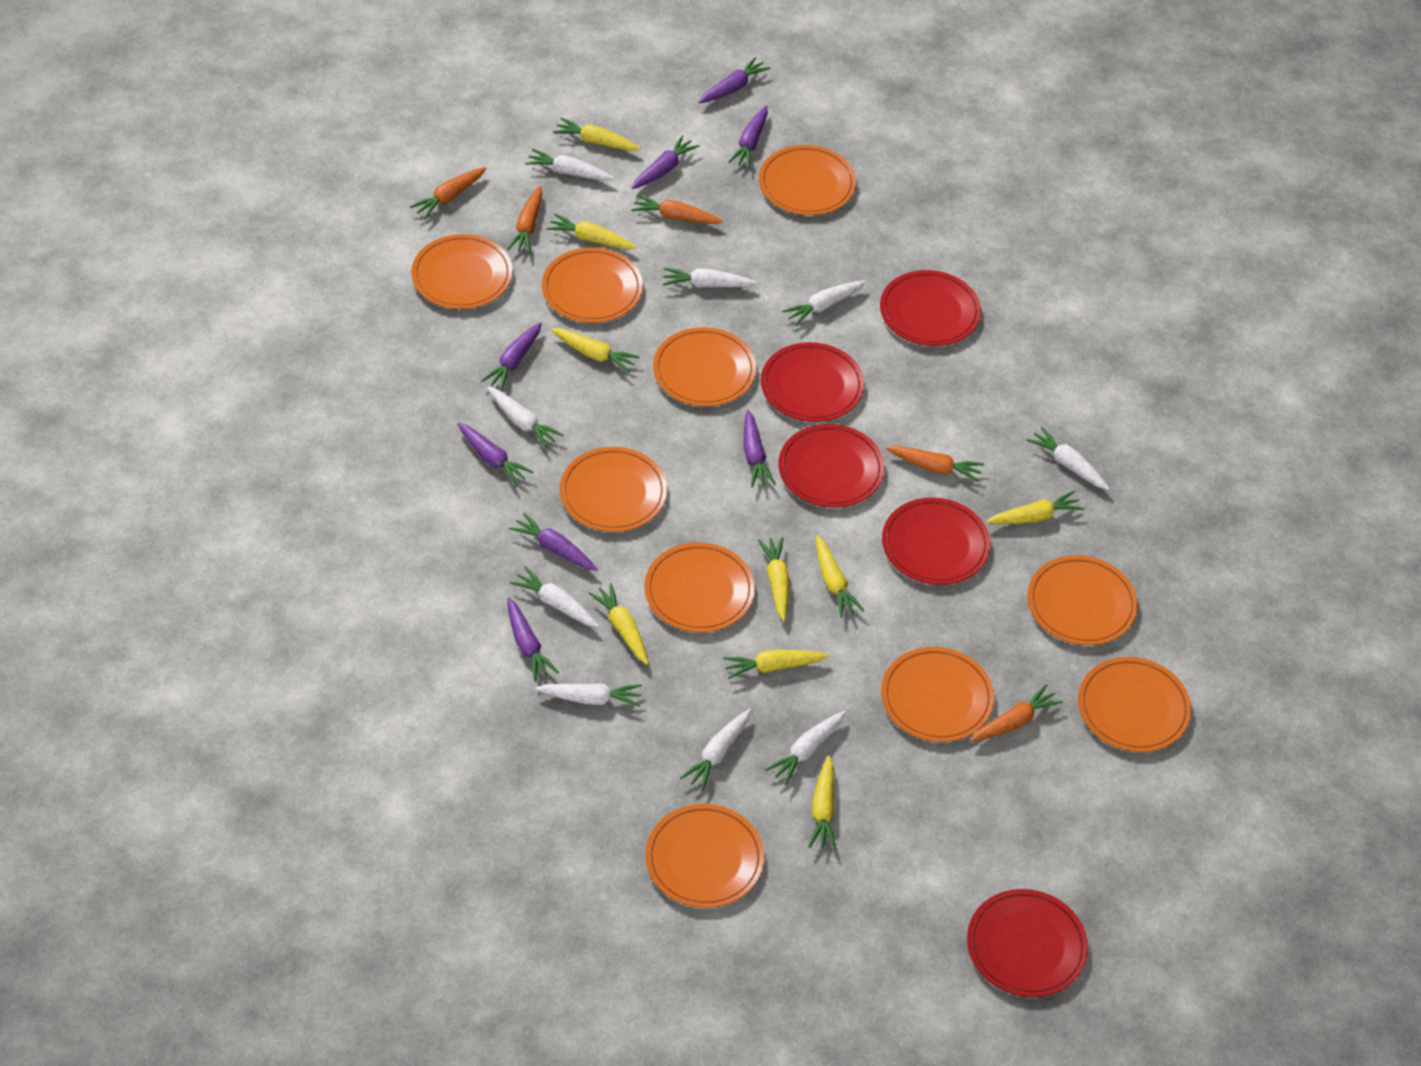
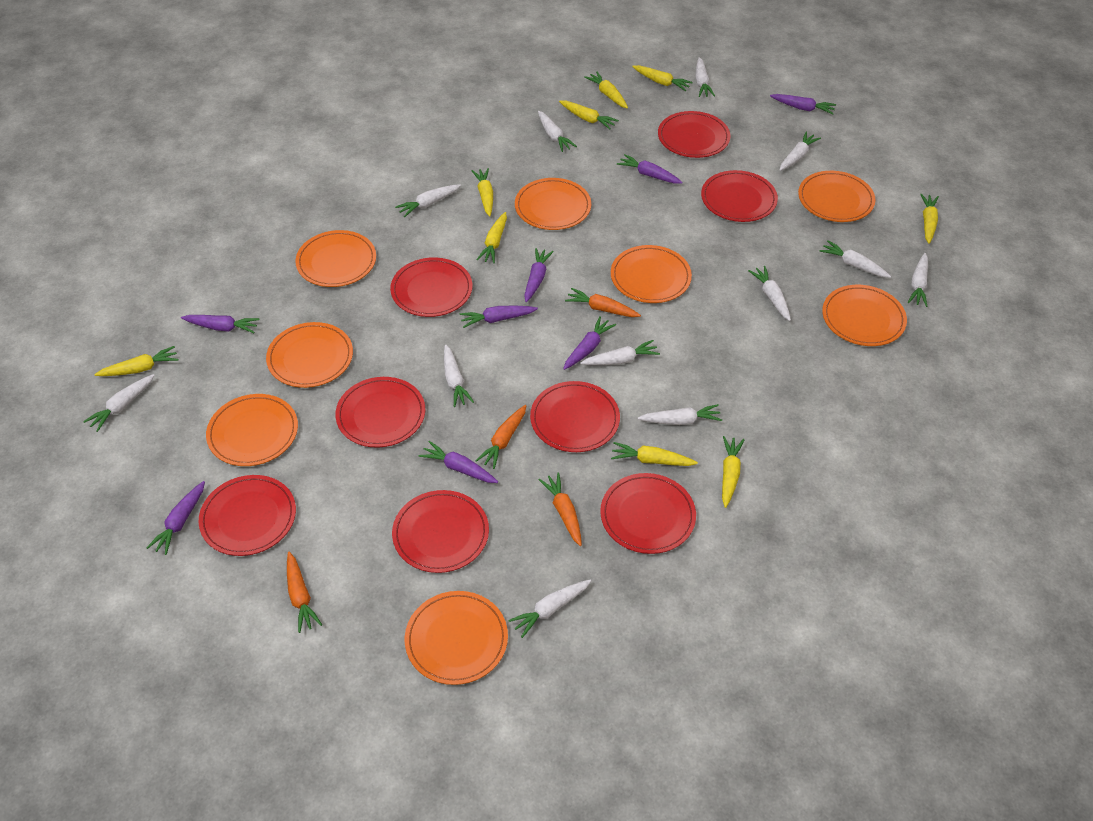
orange carrot: [410,167,486,219] [507,186,542,253] [631,194,723,224] [886,446,984,482] [970,684,1063,742] = 5 -> [287,552,322,633] [475,405,526,469] [539,473,582,546] [565,288,641,317] = 4
orange plate: [411,234,513,309] [542,247,643,323] [560,447,667,532] [644,542,755,632] [645,804,764,908] [653,327,756,406] [759,145,856,215] [881,647,994,742] [1027,555,1138,645] [1078,657,1191,752] = 10 -> [206,394,298,466] [266,322,353,388] [295,230,376,287] [405,591,508,685] [515,178,591,230] [611,245,692,303] [798,171,875,222] [822,285,907,346] = 8
red plate: [761,342,864,422] [778,424,885,508] [880,270,981,346] [882,498,990,585] [967,889,1088,997] = 5 -> [198,475,296,556] [335,377,425,448] [390,257,472,317] [392,490,489,573] [530,381,620,452] [600,473,696,554] [658,111,730,158] [701,170,778,222] = 8
white carrot: [488,387,564,449] [510,566,599,627] [525,149,614,181] [535,683,642,707] [663,268,757,288] [680,709,751,791] [765,711,846,785] [782,281,866,326] [1027,427,1110,490] = 9 -> [83,374,155,432] [395,184,461,217] [444,344,474,407] [508,579,591,638] [538,111,577,152] [580,340,660,365] [638,404,722,425] [695,57,715,97] [748,266,791,321] [779,132,821,171] [819,240,891,278] [908,253,928,307] = 12

